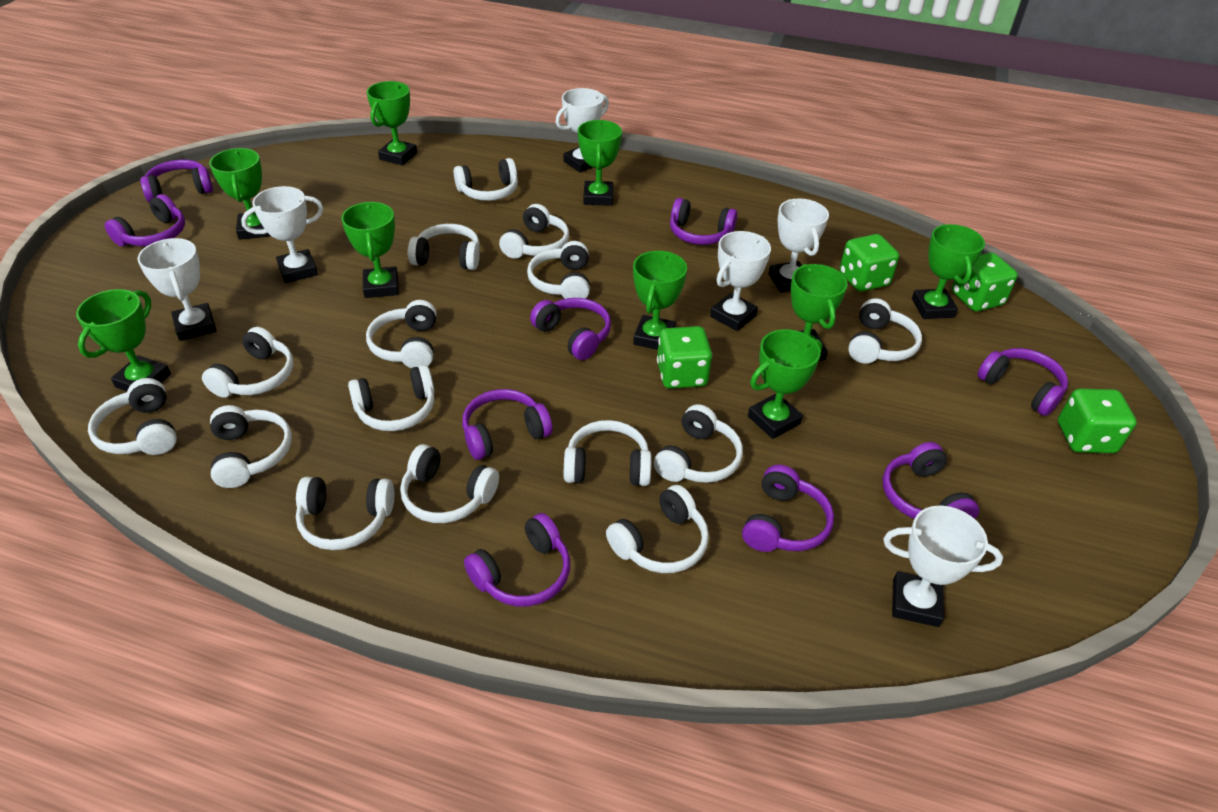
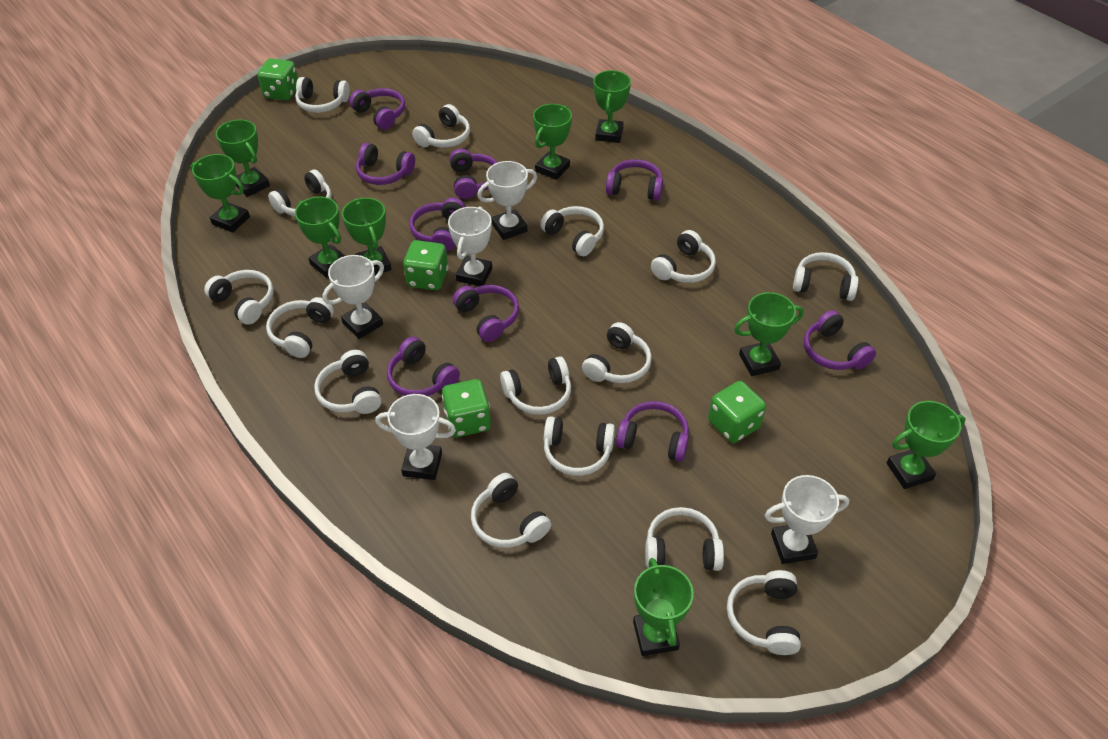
white trophy: [138,238,217,341] [241,186,323,283] [555,88,609,173] [710,231,771,331] [768,198,829,293] [883,506,1003,627] = 6 -> [323,255,384,339] [375,394,456,480] [448,206,492,286] [477,161,537,240] [765,475,849,564] = 5

